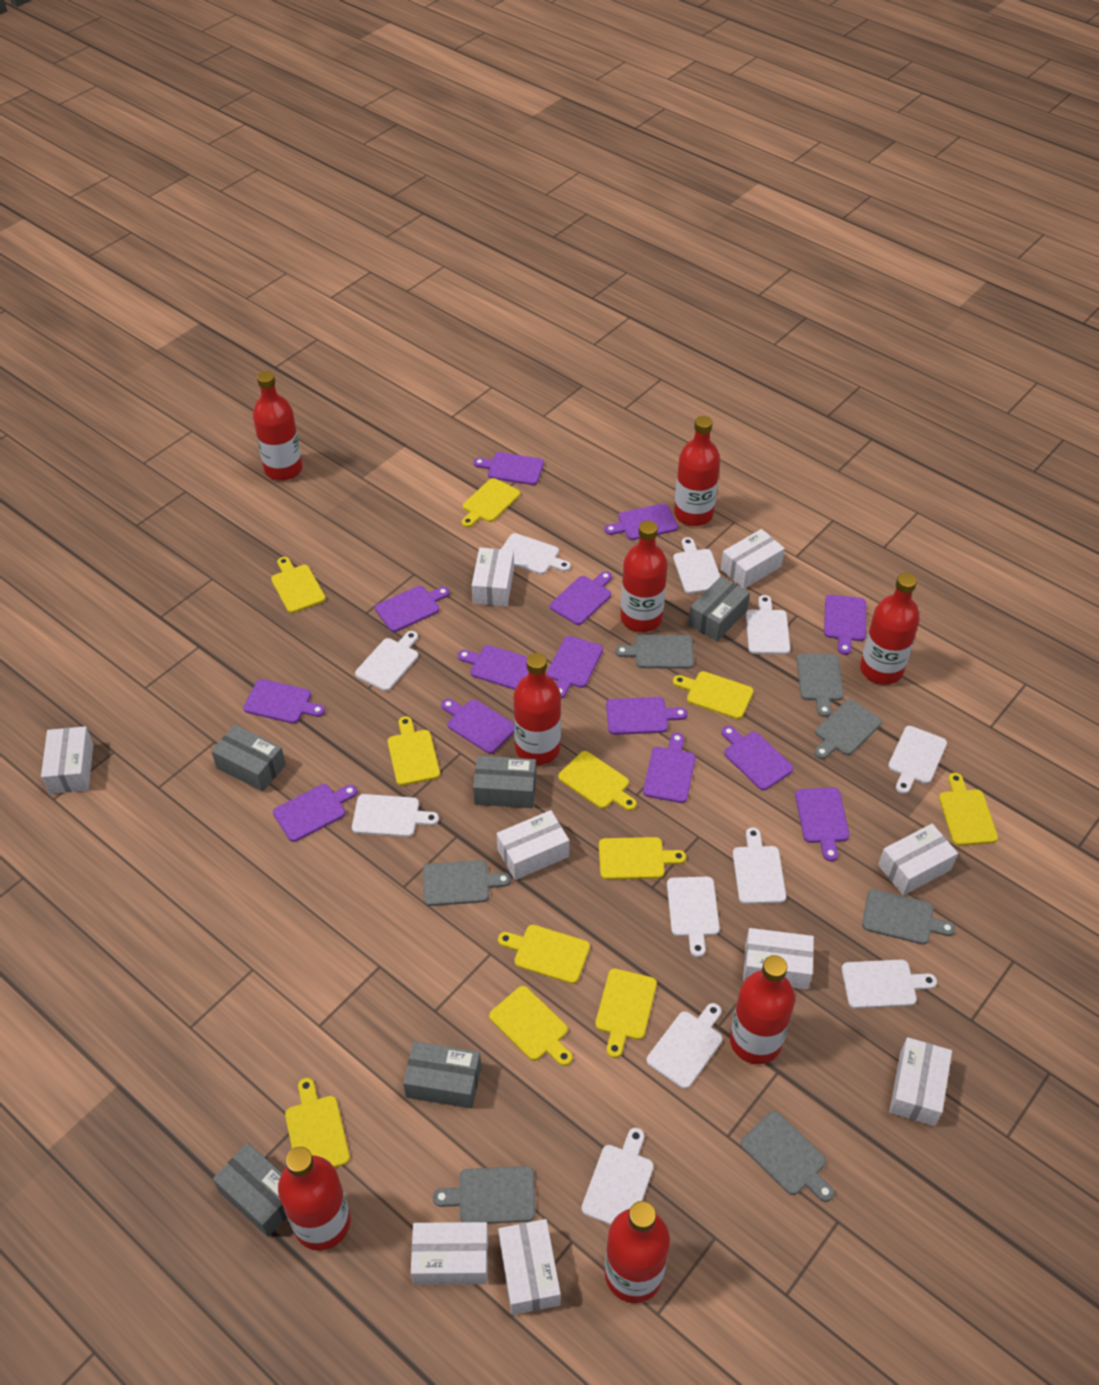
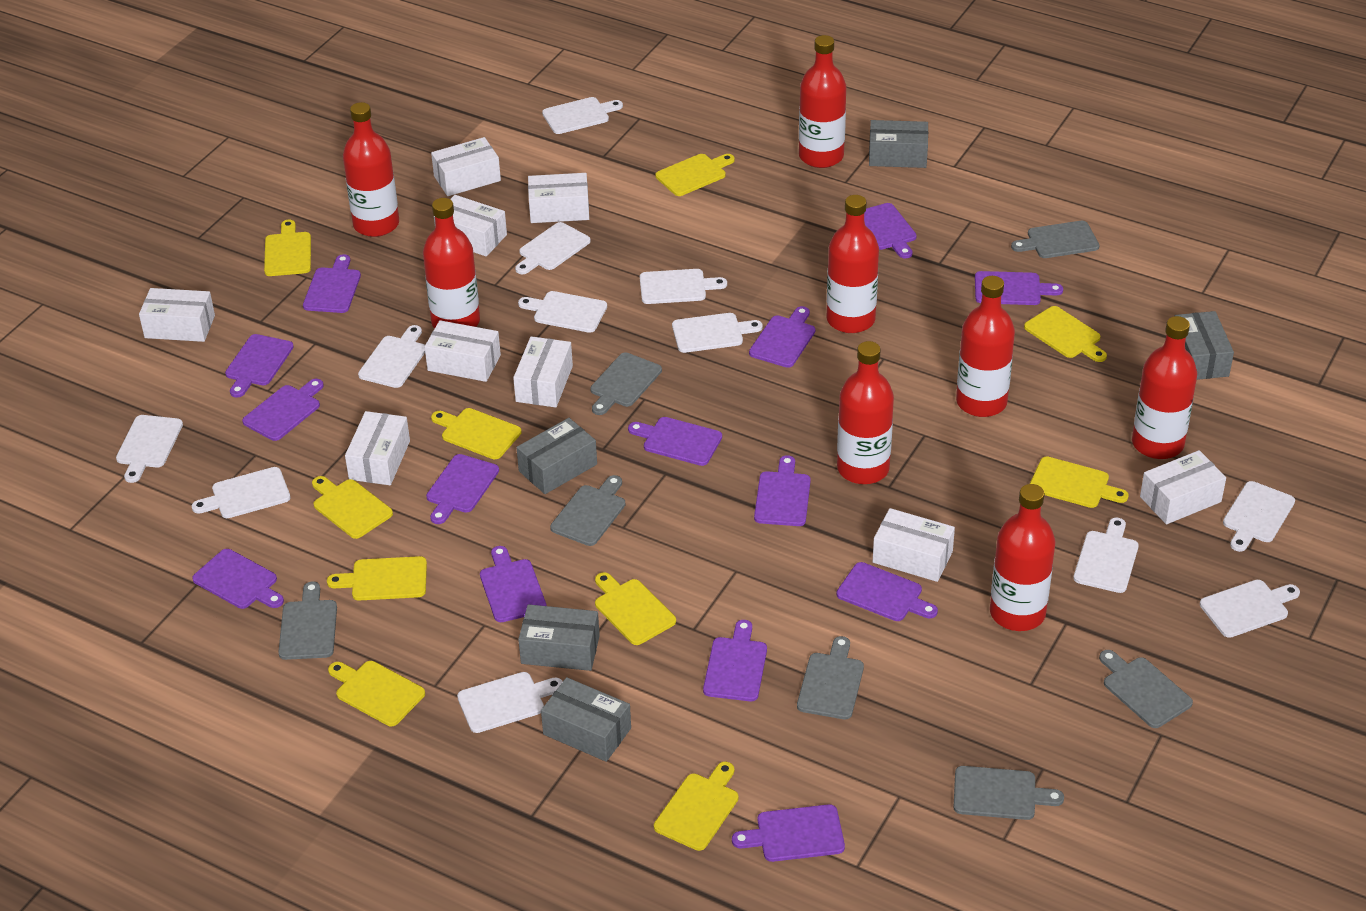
white cutting board: [352,794,439,837] [355,631,418,691] [501,533,571,575] [582,1128,654,1225] [647,1003,723,1089] [667,877,720,957] [673,537,720,594] [733,827,786,904] [746,595,790,654] [842,960,937,1009] [888,726,947,794] = 11 -> [116,415,183,483] [192,467,290,518] [358,325,425,388] [457,672,563,733] [515,222,591,274] [518,291,607,333] [542,97,623,134] [640,269,727,304] [672,313,763,353] [1073,518,1139,593] [1200,580,1300,638] [1223,481,1295,552] = 12
yellow cutting board: [271,557,326,613] [285,1078,350,1168] [388,716,440,786] [462,478,520,527] [489,986,573,1066] [498,925,590,984] [558,751,637,811] [595,968,657,1058] [599,837,686,880] [673,671,754,719] [939,773,998,846] = 11 -> [264,220,311,276] [312,476,393,539] [327,556,427,600] [328,661,425,726] [431,408,521,459] [595,572,676,645] [654,762,738,851] [656,154,735,196] [1024,306,1107,362] [1030,456,1129,508] = 10

